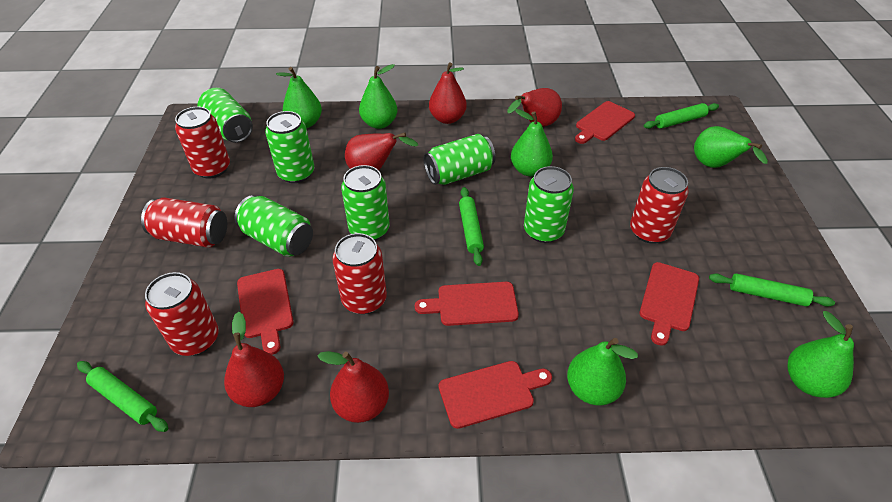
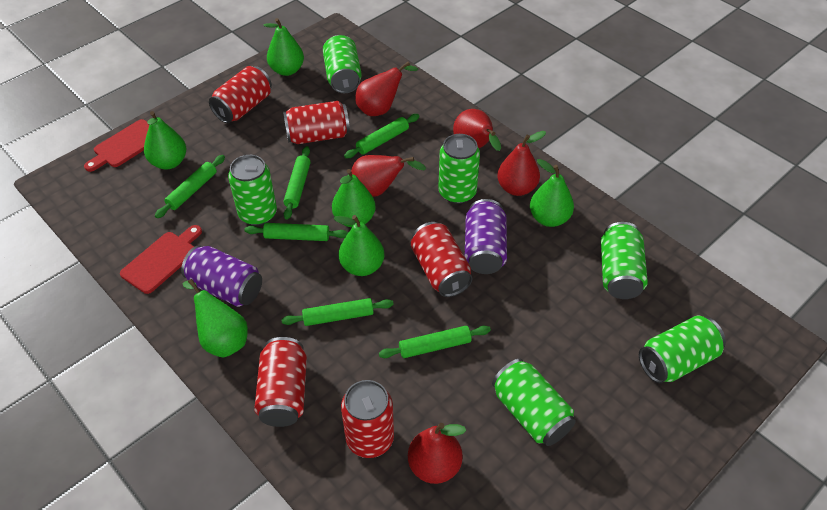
green rolling pin: [77,361,168,432] [459,187,484,266] [644,103,719,129] [709,273,835,307] = 4 -> [155,155,225,218] [244,223,348,241] [281,298,394,326] [283,146,310,220] [344,114,419,158] [379,326,491,358] = 6
purple can: none = 0 -> [181,245,262,307] [465,199,507,274] = 2
red cutting board: [237,269,294,355] [415,282,519,326] [439,361,552,429] [575,101,635,144] [640,262,699,346] = 5 -> [84,119,149,172] [120,225,202,294] = 2

